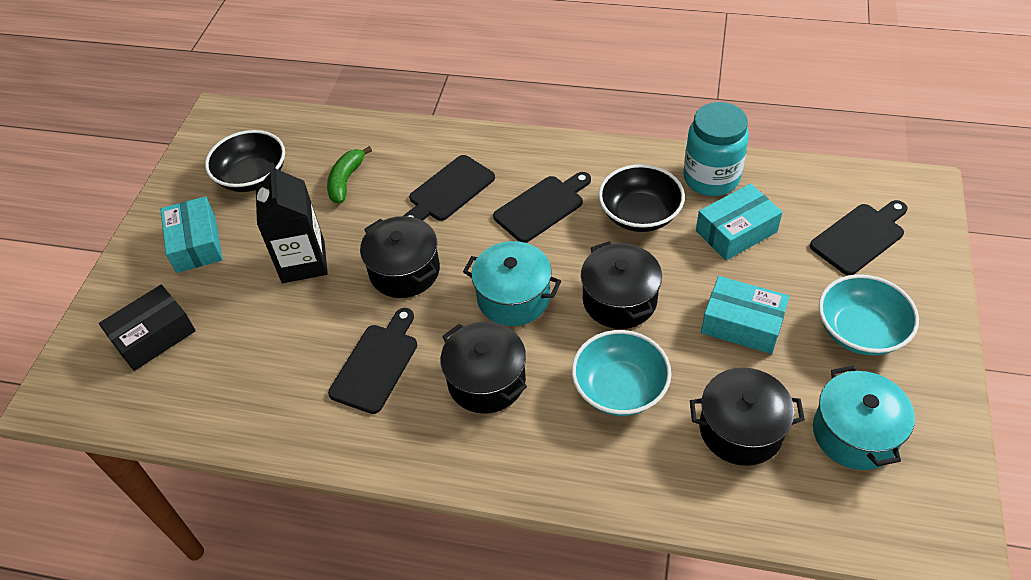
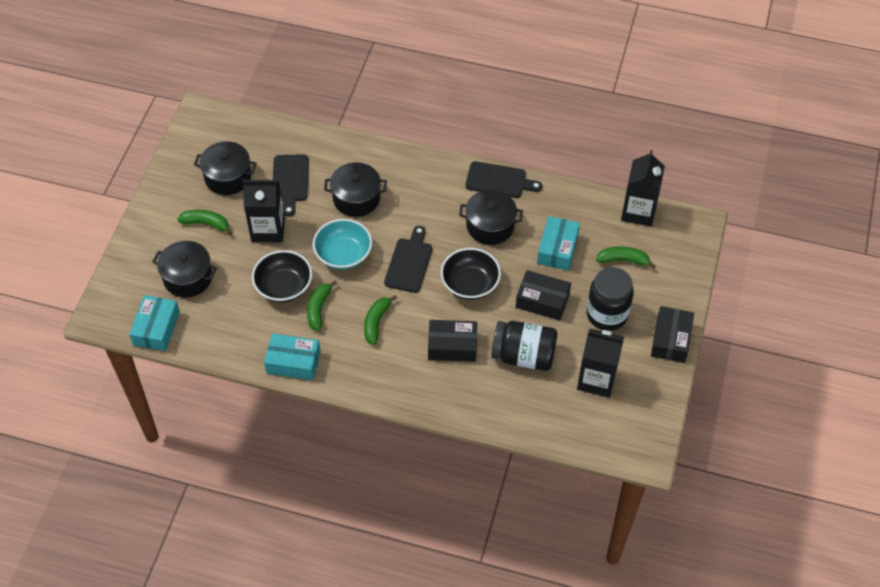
black box: [99,285,196,371] = 1 -> [428,320,477,362] [516,270,571,321] [651,306,694,363] = 3
black carton: [256,162,328,283] = 1 -> [243,180,285,242] [577,329,624,398] [621,150,665,227] = 3
black cutting board: [328,308,417,414] [403,155,495,221] [493,172,591,243] [810,200,908,275] = 4 -> [273,154,309,217] [384,226,432,293] [465,161,542,198] = 3
black jar: none = 0 -> [491,321,557,371] [587,267,634,331] = 2
green banana: [327,146,372,204] = 1 -> [177,210,232,235] [307,281,337,331] [364,295,397,345] [596,246,655,269] = 4
turquoise bowl: [572,330,671,416] [819,274,919,356] = 2 -> [313,219,372,270] = 1
turquoise jar: [683,102,749,196] = 1 -> none = 0
turquoise pot: [463,241,561,326] [813,366,915,470] = 2 -> none = 0

